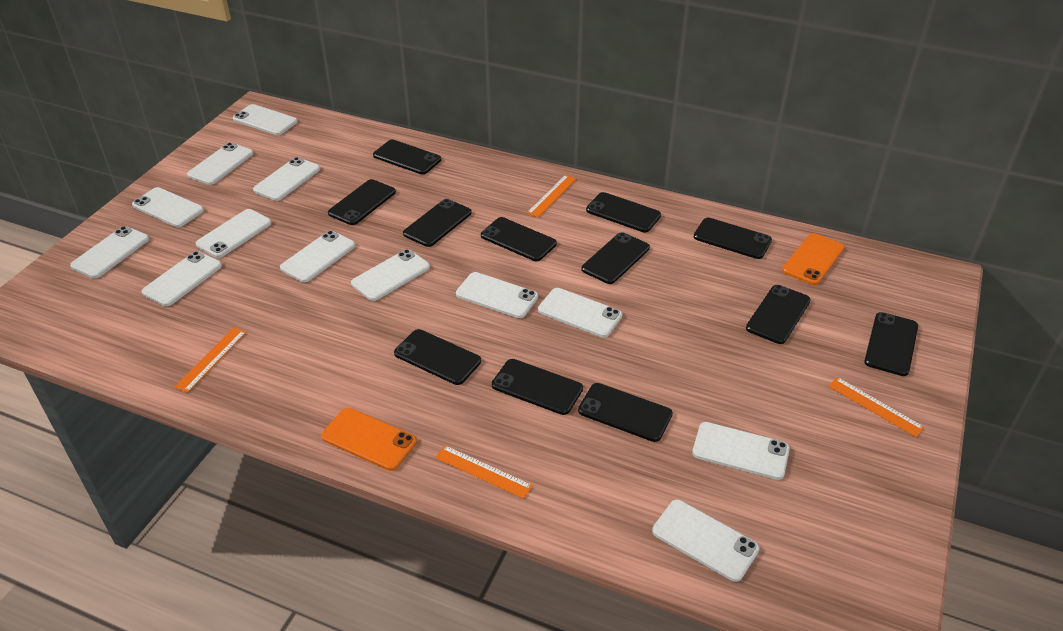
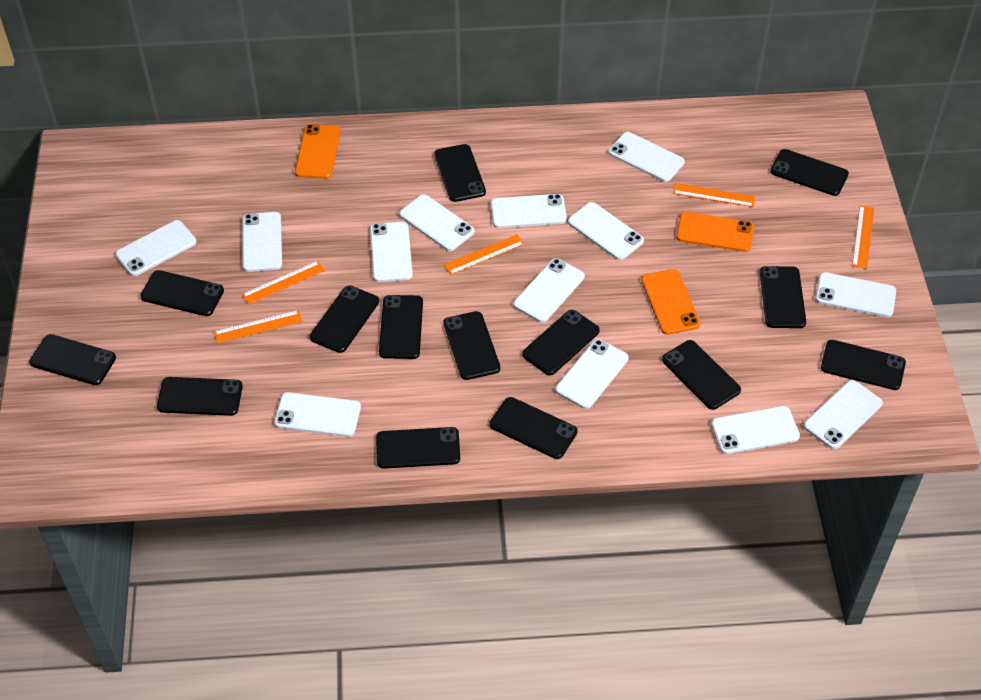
black phone: [328,179,396,225] [373,140,441,174] [394,329,481,385] [403,199,472,247] [481,217,557,261] [492,359,583,415] [578,383,673,442] [582,232,650,284] [586,192,661,232] [694,218,772,259] [746,285,811,344] [864,312,918,376] = 12 -> [29,334,116,385] [140,270,224,316] [157,377,243,416] [310,285,379,353] [376,427,460,469] [379,295,423,359] [434,144,486,202] [443,311,500,380] [490,397,577,459] [522,310,600,375] [662,340,741,410] [760,266,806,328] [770,149,849,196] [821,340,906,390] = 14
orange phone: [321,408,417,471] [782,233,845,285] = 2 -> [295,124,341,179] [641,269,700,335] [676,212,754,252] = 3
orange ruler: [175,327,247,393] [435,445,533,499] [527,175,576,217] [829,377,925,437] = 4 -> [214,310,302,344] [242,261,325,305] [444,234,524,275] [673,183,755,207] [852,205,874,269] = 5

